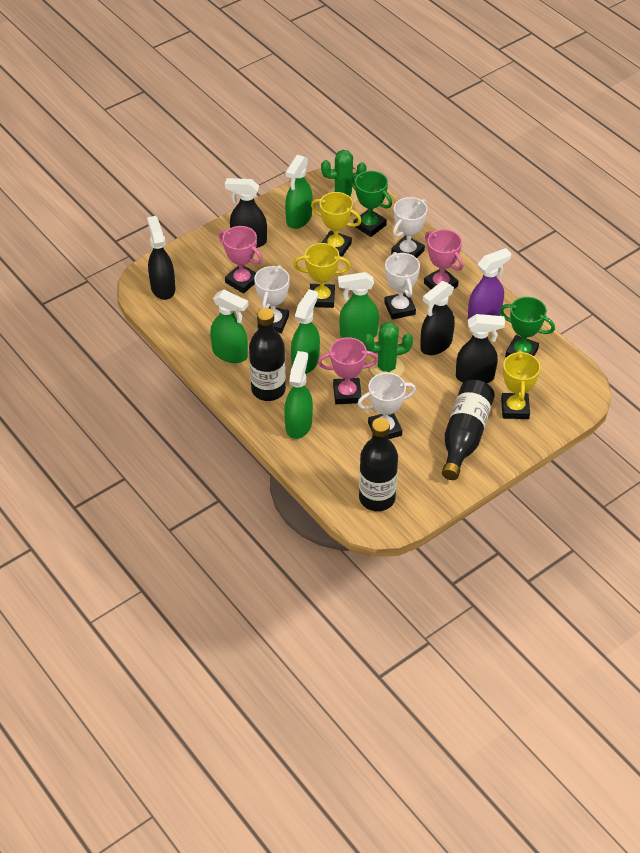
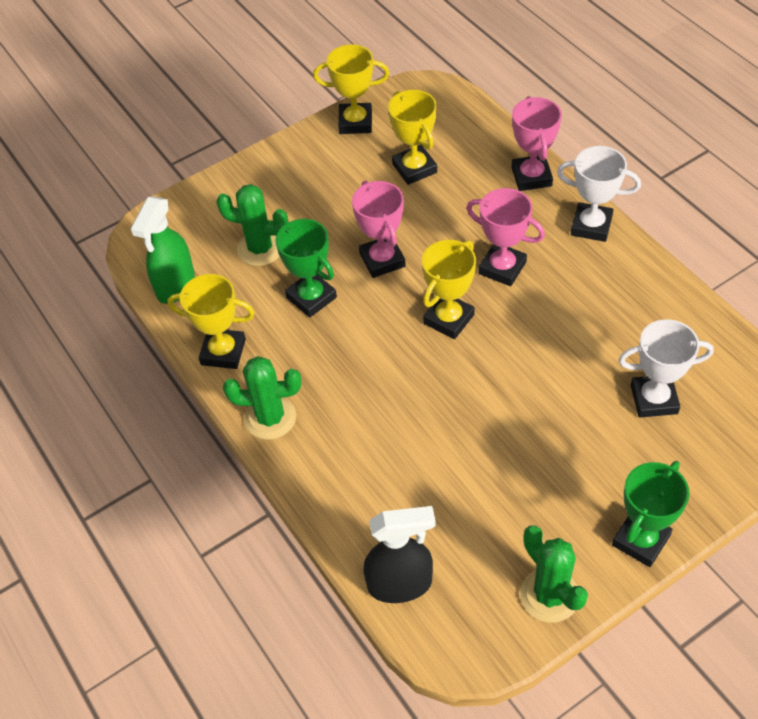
black bottle: [249,308,286,401] [359,418,398,511] [442,380,495,480] = 3 -> none = 0
black spray bottle: [147,216,175,300] [225,178,267,248] [420,281,455,355] [456,314,505,383] = 4 -> [364,506,436,603] = 1
green cactus: [321,150,367,203] [363,322,413,376] = 2 -> [216,184,288,266] [223,356,301,440] [520,526,588,623] = 3
green spray bottle: [210,289,248,363] [284,351,313,439] [285,155,312,229] [291,289,320,374] [338,272,379,342] = 5 -> [130,197,195,304] = 1
purple spray bottle: [468,248,511,319] = 1 -> none = 0
white trophy: [254,265,290,333] [358,373,416,439] [384,252,420,320] [391,197,428,258] = 4 -> [557,146,641,242] [619,319,714,418] = 2
yellow trophy: [293,243,351,308] [311,192,362,257] [501,350,541,419] = 3 -> [168,274,255,369] [313,44,389,134] [388,90,437,185] [422,240,476,339] = 4

